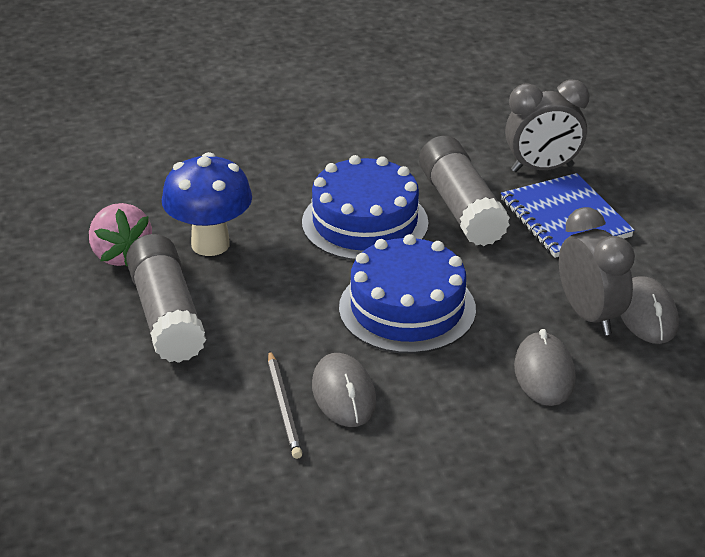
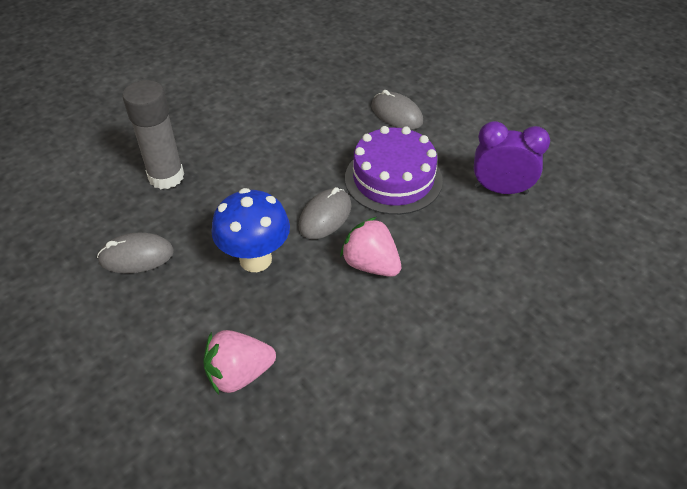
blue cake: [302,155,429,260] [339,234,476,354] = 2 -> none = 0
blue notebook: [501,173,634,258] = 1 -> none = 0
grey clock: [505,79,590,172] [559,207,635,335] = 2 -> none = 0
grey glue stick: [126,234,206,363] [419,136,510,246] = 2 -> [122,80,184,189] = 1
grey pencil: [268,350,302,459] = 1 -> none = 0
pink strawberry: [89,203,152,267] = 1 -> [203,330,276,395] [340,217,401,277] = 2
purple cake: none = 0 -> [345,126,443,215] = 1
purple clock: none = 0 -> [474,121,550,194] = 1

